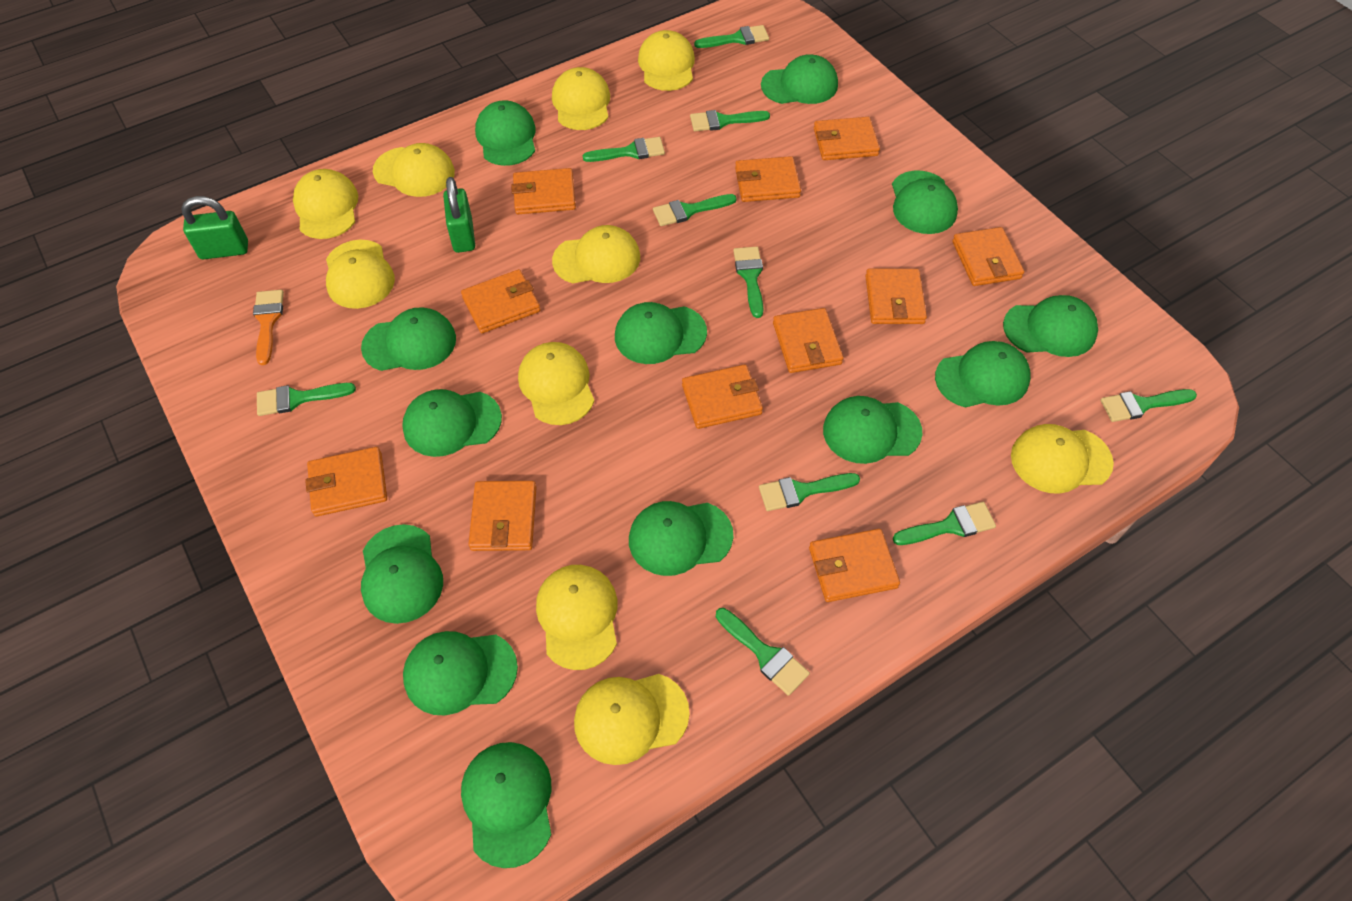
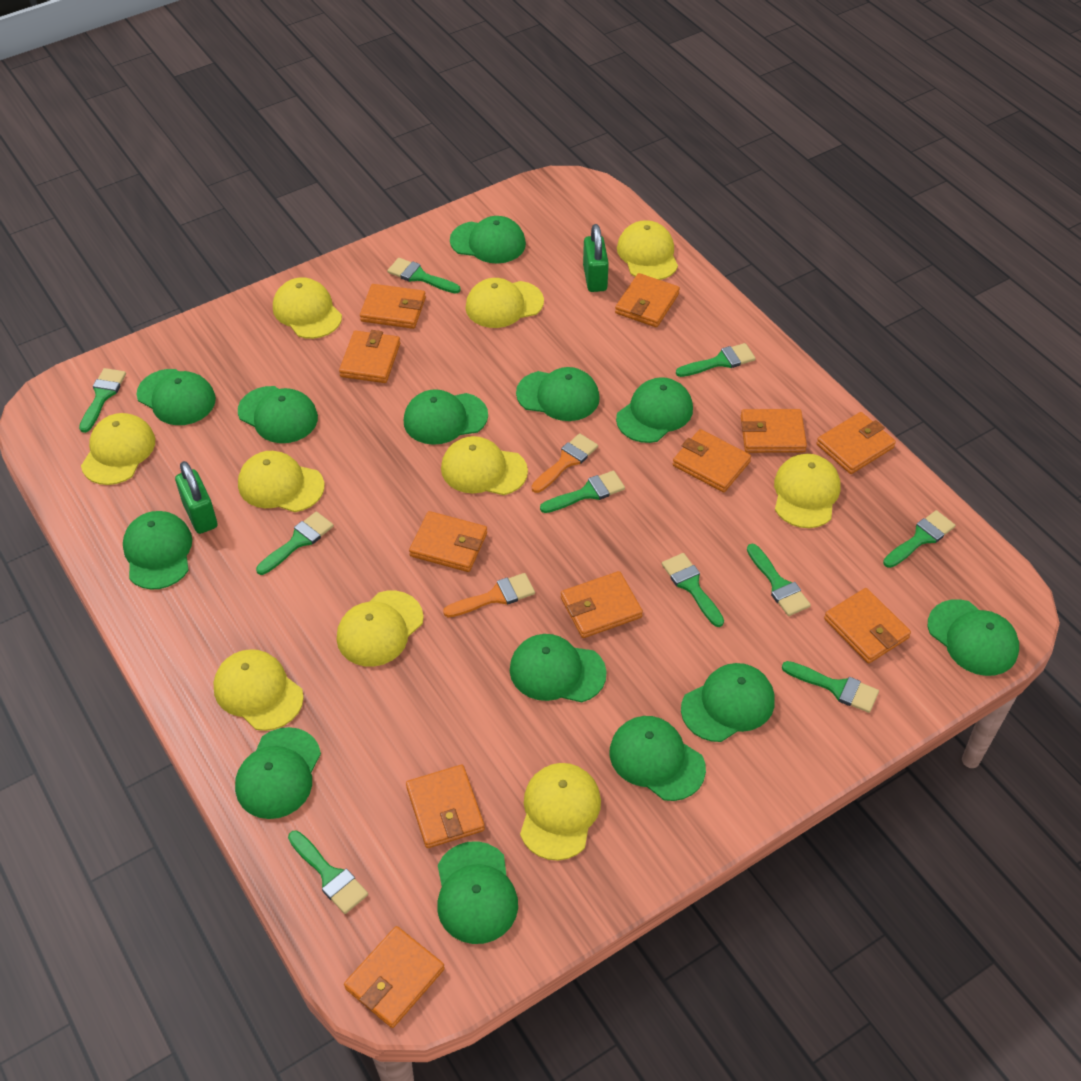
orange brush: [253,290,284,365] = 1 -> [443,573,535,617] [532,433,598,493] = 2

